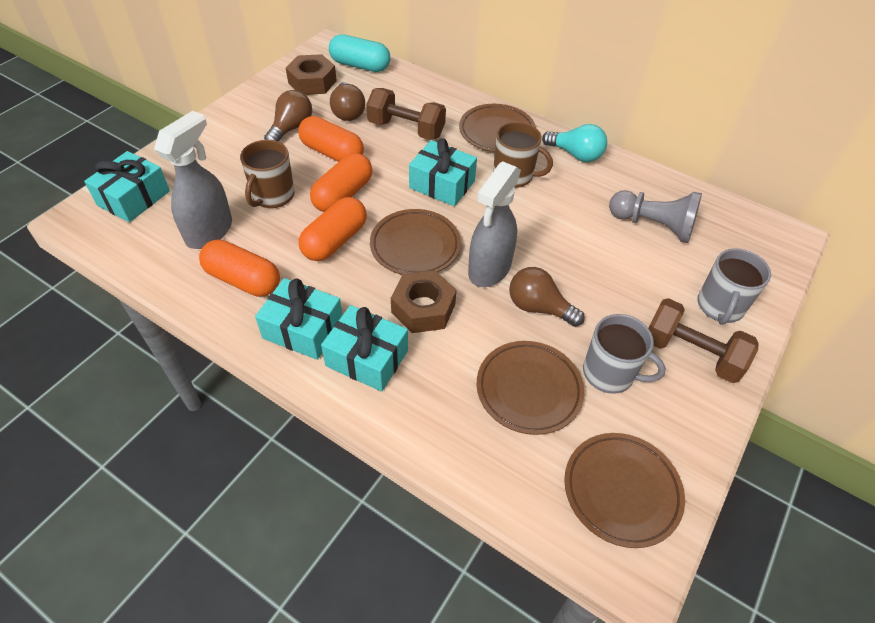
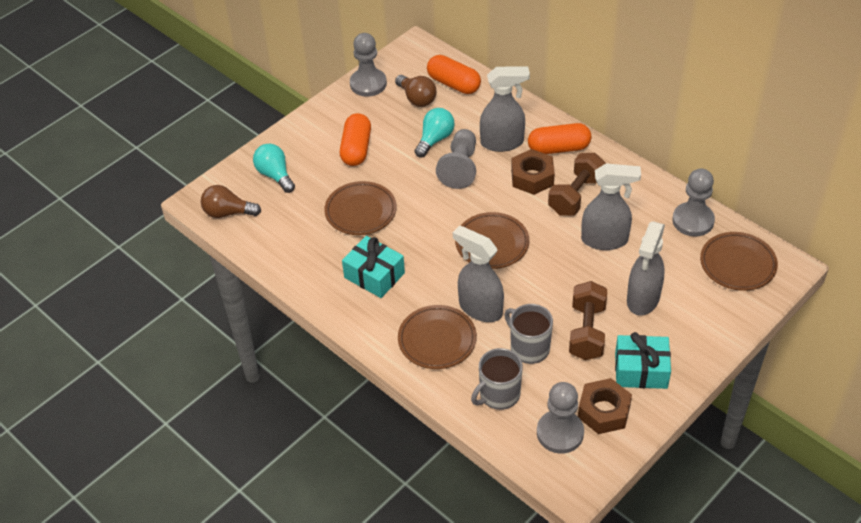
brown light bulb: [264,90,312,142] [330,82,365,121] [509,267,585,327] = 3 -> [201,185,261,218] [395,75,436,107] = 2
brown mug: [240,140,294,208] [493,122,553,188] = 2 -> none = 0
grey pawn: [609,190,702,243] = 1 -> [350,33,387,97] [436,129,476,189] [537,382,584,454] [672,168,715,237] = 4
grey spray bottle: [154,111,232,249] [468,161,521,287] = 2 -> [453,226,504,322] [480,66,530,152] [581,163,641,250] [627,221,665,316] = 4
orange capsule: [199,240,280,297] [298,116,364,162] [299,197,367,261] [310,153,372,212] = 4 -> [340,113,371,166] [427,55,481,94] [528,123,591,154] = 3
turquoise capsule: [329,34,390,72] = 1 -> none = 0
turquoise gift: [84,151,170,222] [255,278,342,360] [321,305,408,392] [409,138,477,206] = 4 -> [342,236,405,298] [615,332,671,389] = 2
turquoise light bulb: [542,124,607,162] = 1 -> [253,144,295,193] [415,108,455,157] = 2

